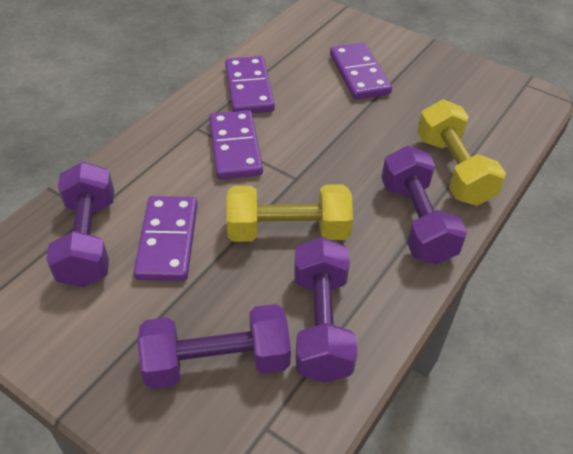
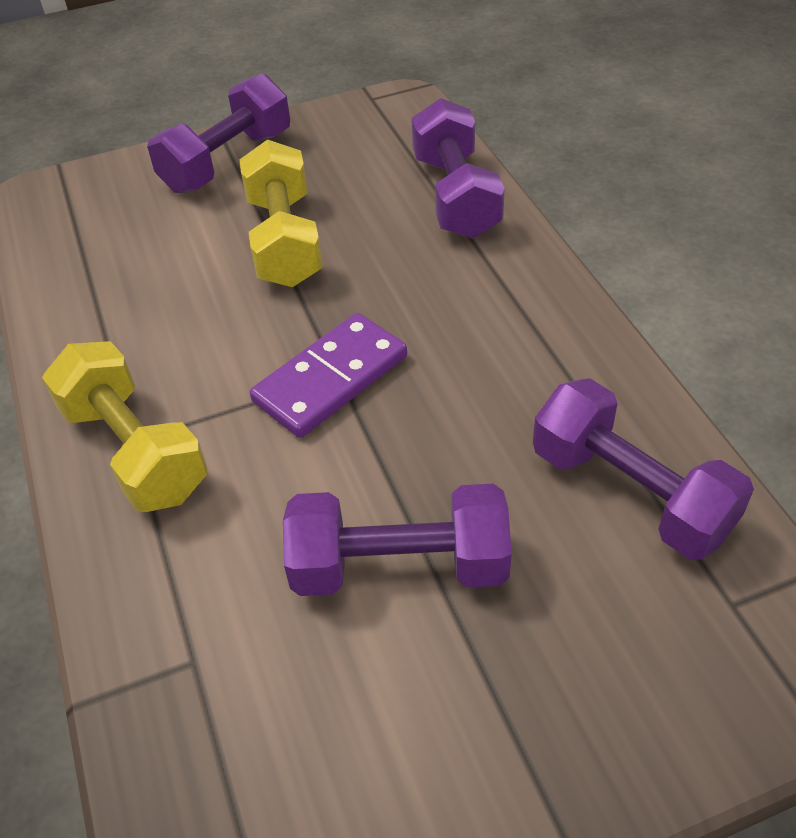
purple domino: [133,196,198,281] [209,110,263,179] [225,56,275,113] [330,43,392,100] = 4 -> [250,313,407,438] = 1

